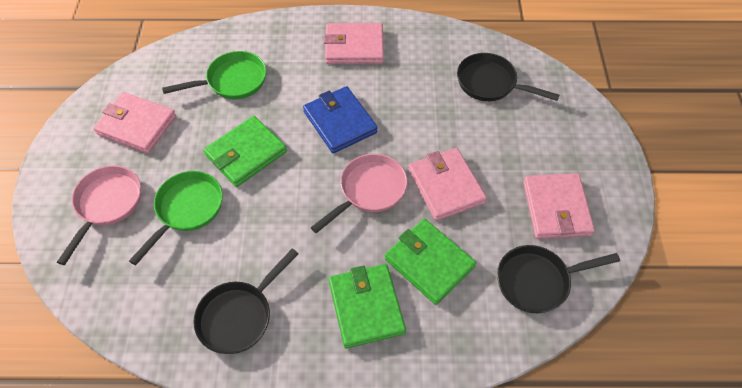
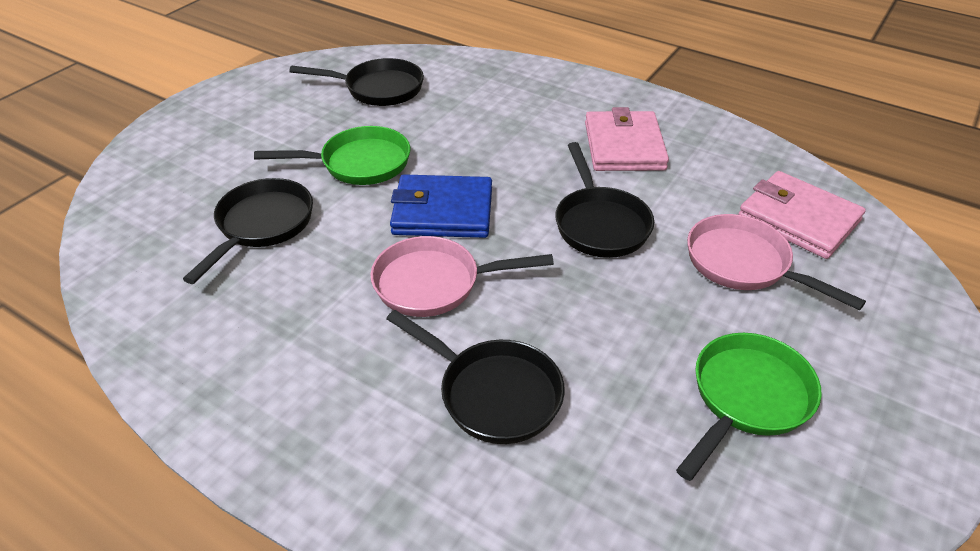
black pan: [193,248,298,354] [457,53,559,101] [497,245,620,313] = 3 -> [183,178,313,284] [289,58,424,106] [386,310,565,444] [555,142,654,258] = 4
green wallet: [203,116,287,187] [329,264,406,348] [385,219,476,305] = 3 -> none = 0
pink wallet: [93,92,176,153] [324,23,384,64] [408,148,487,221] [523,173,595,239] = 4 -> [585,107,669,171] [738,171,866,259] = 2

